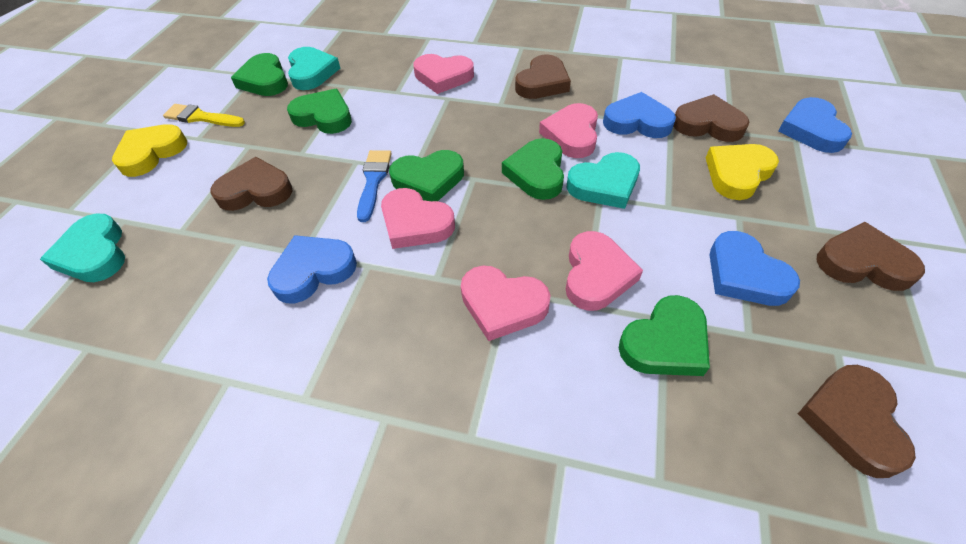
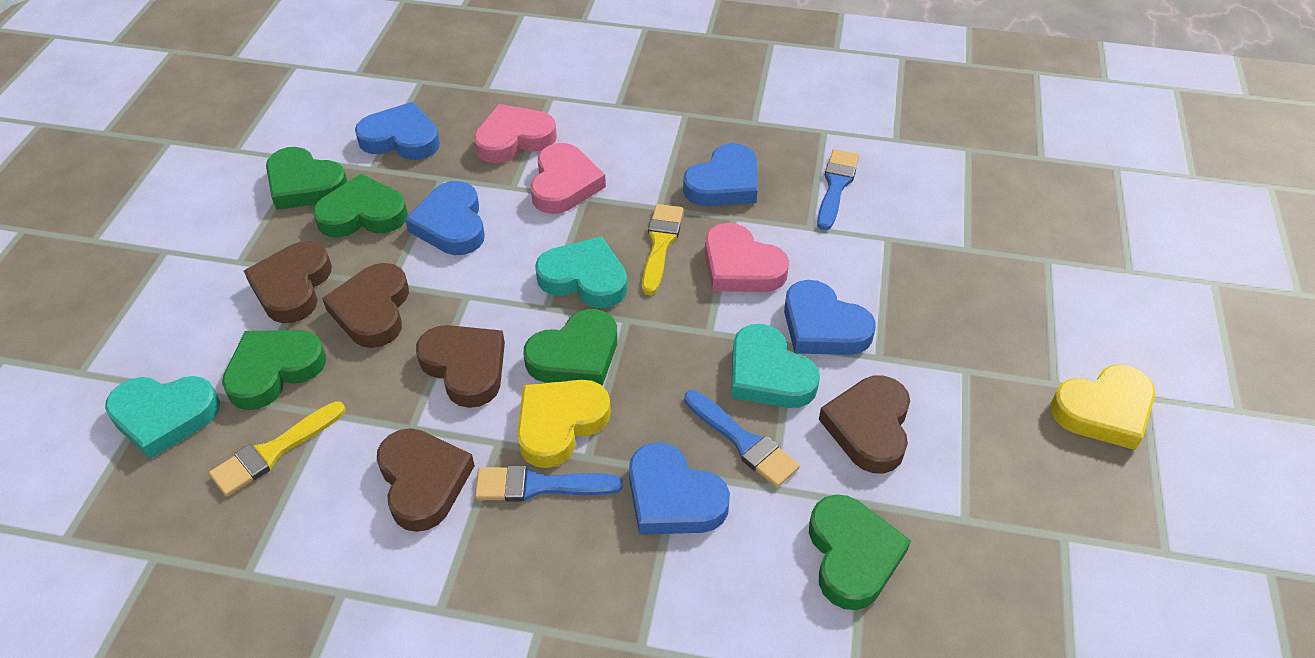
blue brush: [357,150,392,222] = 1 -> [475,465,623,502] [684,390,800,487] [817,149,859,231] = 3
blue heart: [267,235,357,303] [603,92,676,138] [710,231,800,306] [778,97,852,153] = 4 -> [355,102,440,160] [405,181,485,255] [629,442,730,535] [683,143,758,206] [784,280,876,355] = 5
pink heart: [381,188,455,249] [413,54,474,94] [461,266,550,341] [539,103,598,158] [566,231,643,311] = 5 -> [474,104,557,163] [530,143,606,214] [705,223,789,292] = 3
yellow brush: [163,104,245,127] = 1 -> [209,401,346,496] [642,204,684,295] = 2

